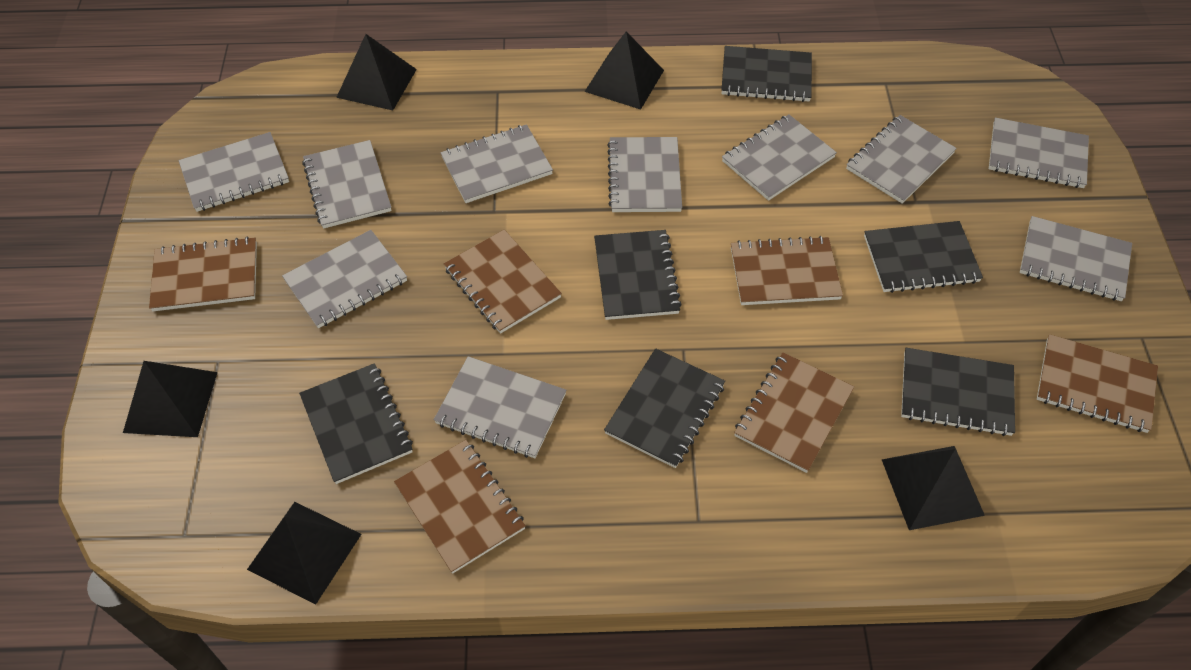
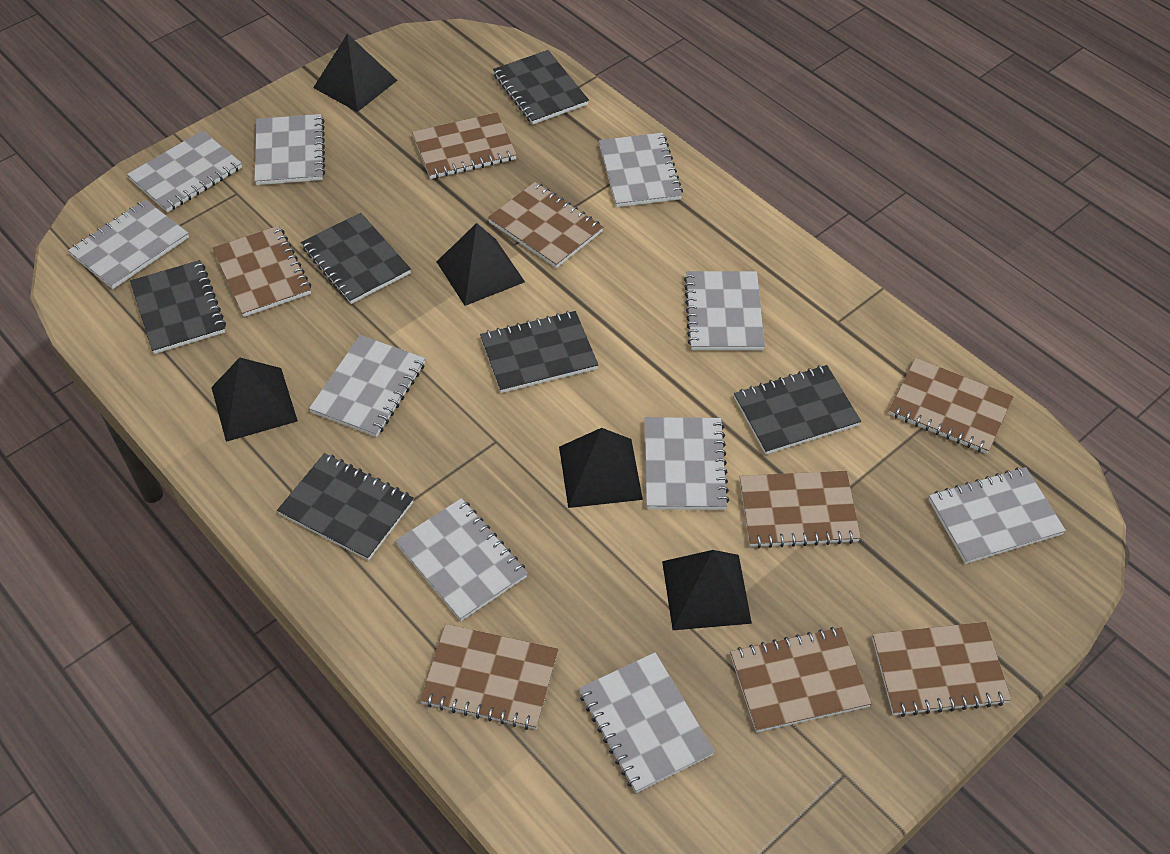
brown notebook: [149,237,257,311] [394,440,526,574] [444,230,562,334] [731,236,843,305] [734,352,854,473] [1037,334,1158,433] = 6 -> [212,226,311,317] [412,112,517,179] [420,624,559,730] [488,182,603,268] [730,627,872,732] [740,471,861,548] [872,622,1011,717] [889,358,1014,454] = 8

